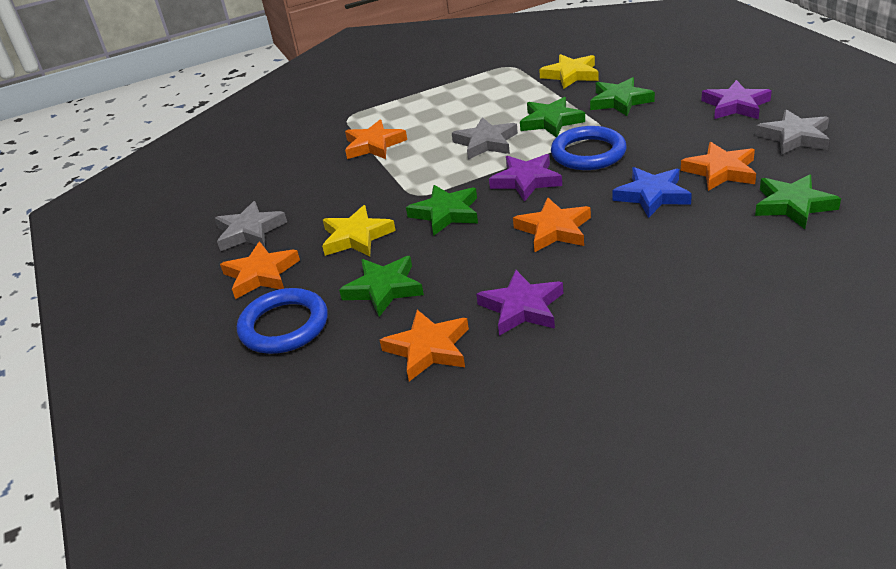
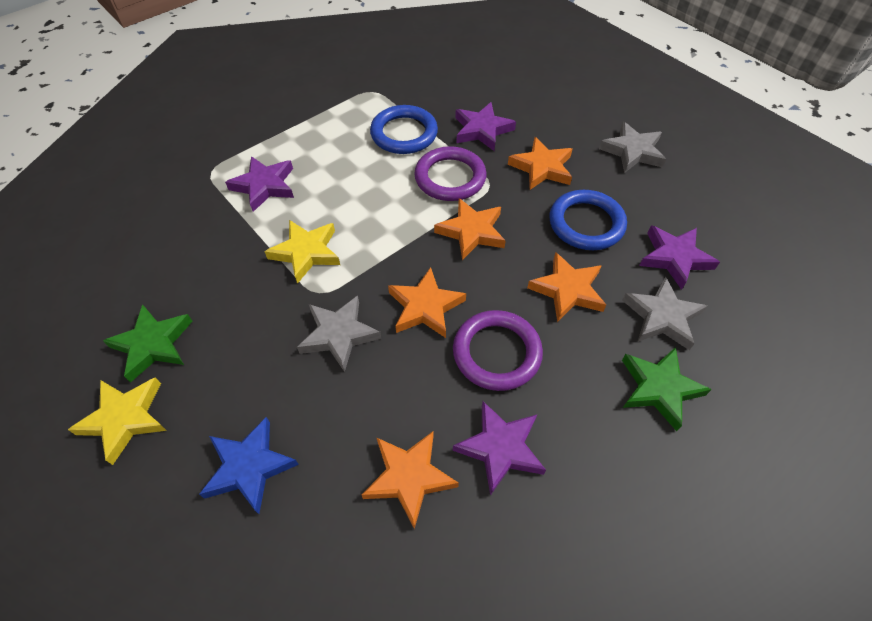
green star: [339,256,424,317] [406,185,478,236] [520,97,585,137] [590,77,655,116] [755,174,841,229] = 5 -> [103,304,193,383] [622,347,712,431] = 2
purple ring: none = 0 -> [414,146,487,201] [453,310,543,391] = 2
purple star: [476,270,563,336] [489,154,562,202] [701,80,772,119] = 3 -> [225,156,294,212] [453,401,546,496] [455,102,516,151] [639,225,720,290] = 4

